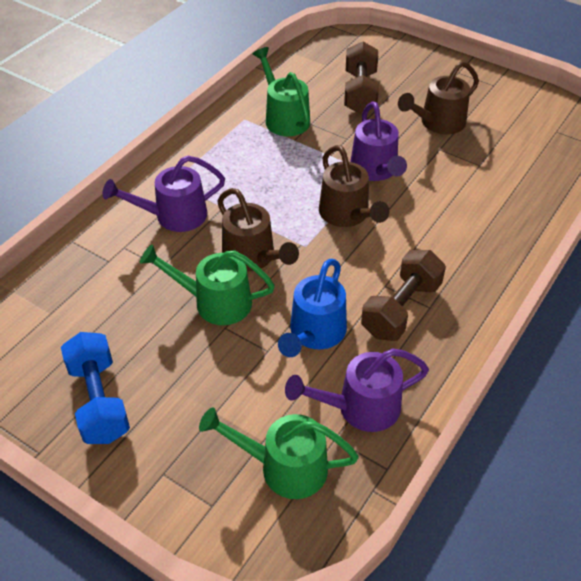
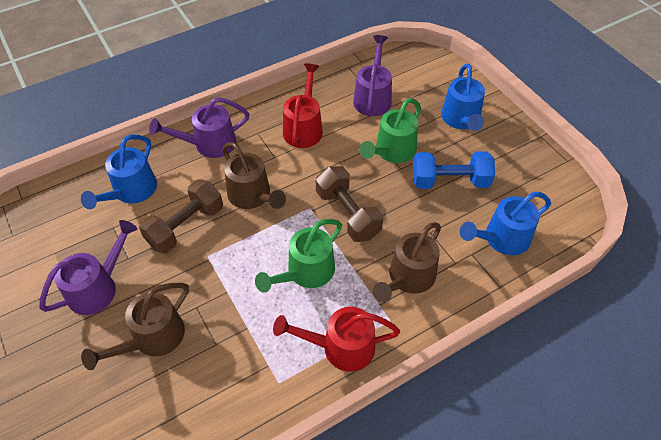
blue watering can: [278,259,347,357] = 1 -> [81,135,157,209] [441,63,485,131] [460,192,551,255] = 3
green watering can: [140,244,275,325] [199,407,359,499] [253,47,310,136] = 3 -> [255,219,342,293] [359,98,421,163] = 2
red watering can: none = 0 -> [273,307,400,372] [283,63,323,148] = 2

